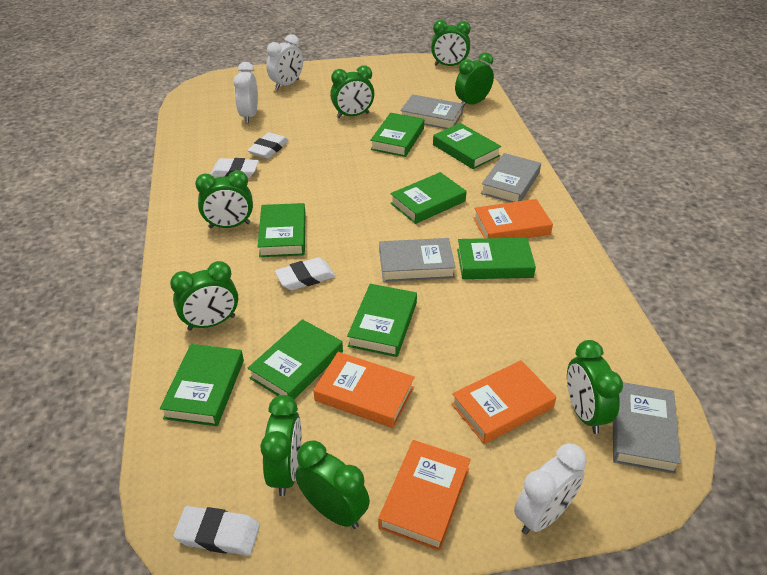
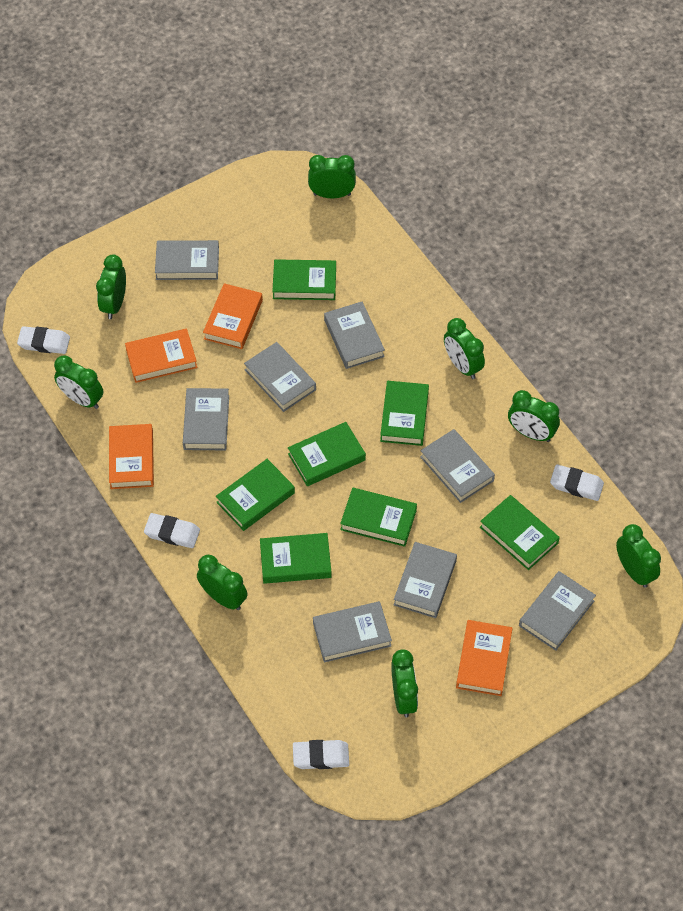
green book: [160,344,244,426] [248,319,343,399] [258,203,305,257] [347,284,417,357] [370,113,424,157] [390,172,466,224] [433,123,501,169] [457,238,536,279] = 8 -> [216,459,295,531] [260,533,331,584] [272,259,336,300] [288,422,366,486] [340,488,417,547] [380,381,429,446] [480,495,560,570] = 7
grey book: [379,238,456,282] [400,94,463,129] [481,153,541,202] [613,382,681,474] = 4 -> [155,240,219,280] [183,388,229,450] [244,342,316,412] [313,601,392,663] [324,302,385,369] [394,542,457,618] [420,429,495,503] [519,571,596,651] = 8
white clock: [233,62,258,123] [266,34,303,90] [514,443,587,534] = 3 -> none = 0

